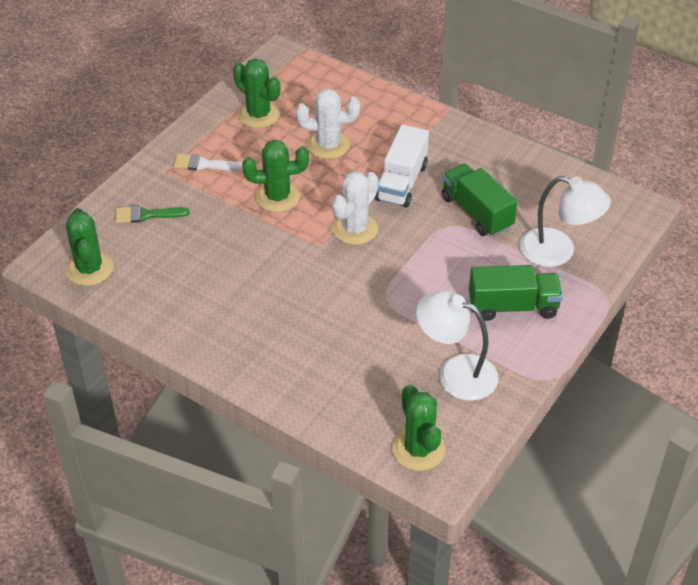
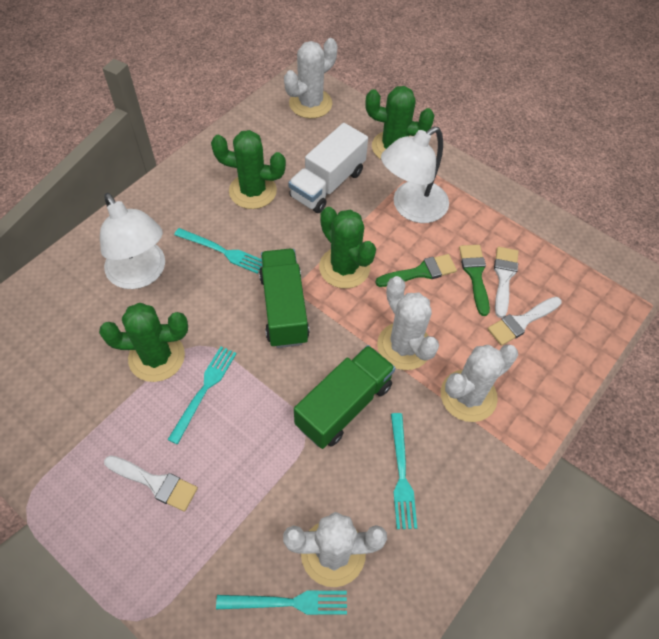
green brush: [116,205,190,223] = 1 -> [375,254,457,287] [459,245,490,316] = 2
turquoise fork: none = 0 -> [167,346,237,444] [174,228,262,274] [216,591,347,615] [391,413,417,529] = 4
white brush: [174,154,243,171] = 1 -> [104,455,198,512] [488,297,562,346] [494,247,519,318] = 3
white cactus: [296,89,360,159] [332,171,379,245] = 2 -> [283,512,387,587] [284,38,337,119] [377,276,439,370] [441,344,518,422] = 4

